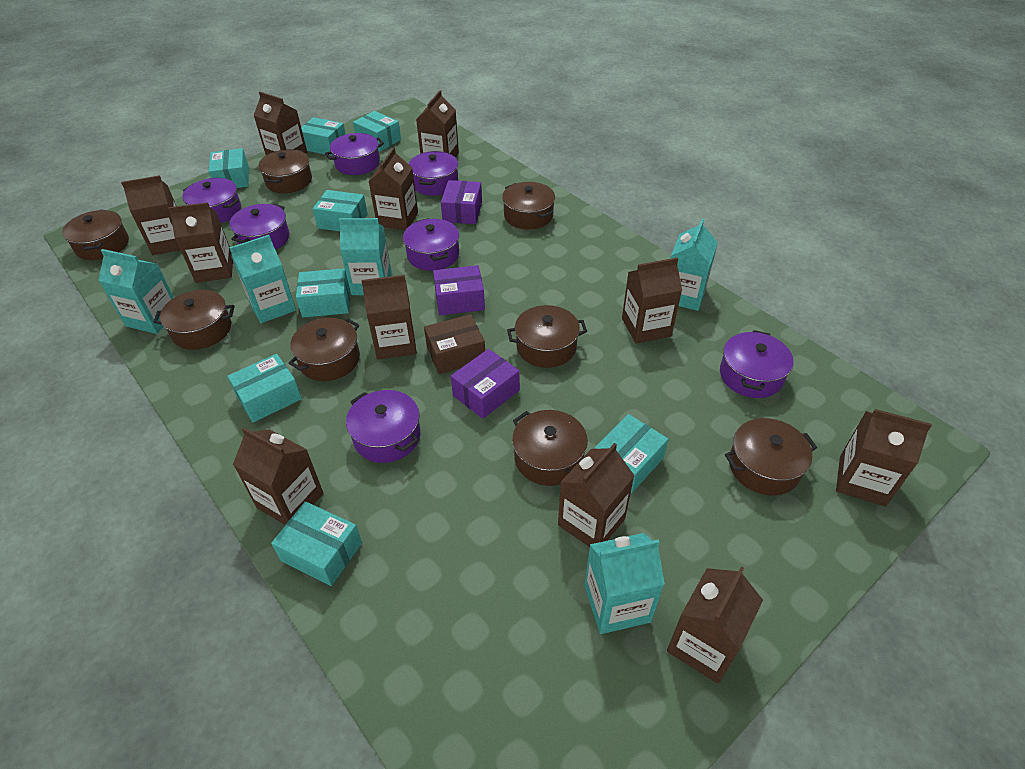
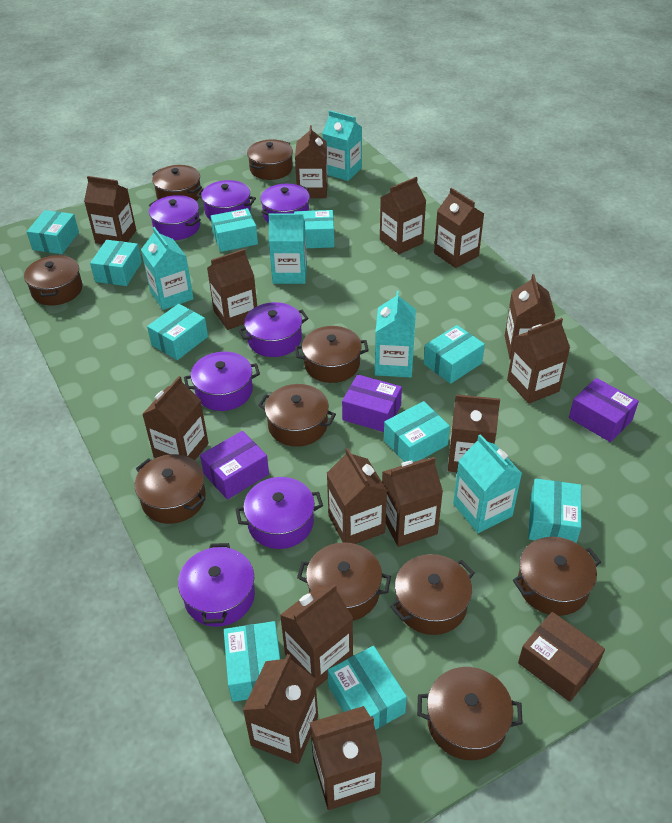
brown carton: [121,175,180,255] [168,202,233,283] [233,427,324,525] [253,92,307,155] [361,275,417,359] [368,147,418,230] [416,90,459,158] [558,443,635,547] [622,258,682,344] [667,567,763,684] [836,409,932,507] = 11 -> [84,176,136,244] [142,376,209,460] [207,249,257,330] [243,654,318,764] [280,584,353,688] [295,125,328,198] [310,706,382,810] [327,448,387,544] [380,177,426,254] [382,457,443,547] [434,188,484,268] [448,394,500,472] [505,274,556,360] [507,318,570,404] = 14
brown pot: [62,210,129,260] [153,290,235,350] [259,149,312,193] [289,318,360,381] [502,182,555,230] [507,305,587,368] [512,410,588,486] [725,418,817,495] = 8 -> [24,255,82,305] [135,454,206,524] [152,165,202,201] [247,140,293,180] [258,384,336,447] [295,326,369,383] [297,542,391,621] [390,554,474,635] [417,667,523,760] [513,537,601,616] = 10
turquoise box: [208,148,249,188] [227,354,302,423] [271,501,362,586] [296,268,350,317] [301,117,346,156] [313,190,368,231] [353,111,401,151] [594,414,668,493] = 8 -> [27,210,79,254] [90,240,142,286] [147,304,208,360] [211,208,258,252] [224,621,280,702] [294,210,334,248] [328,646,407,730] [384,401,450,462] [423,325,485,384] [528,479,581,543] = 10

